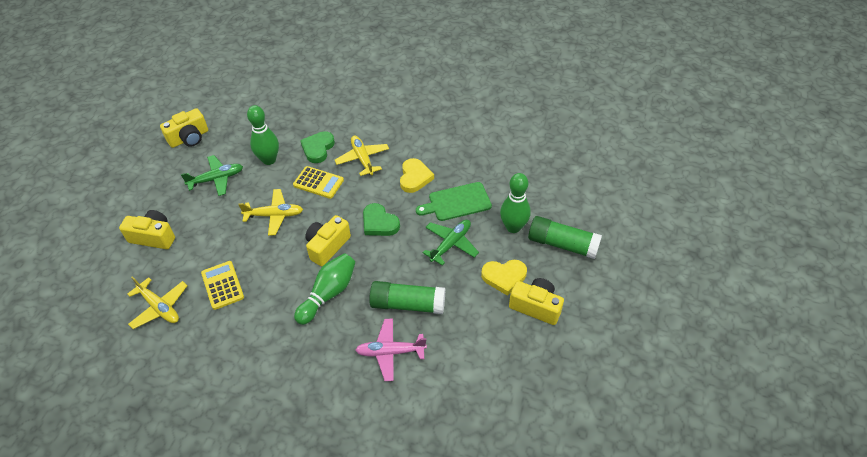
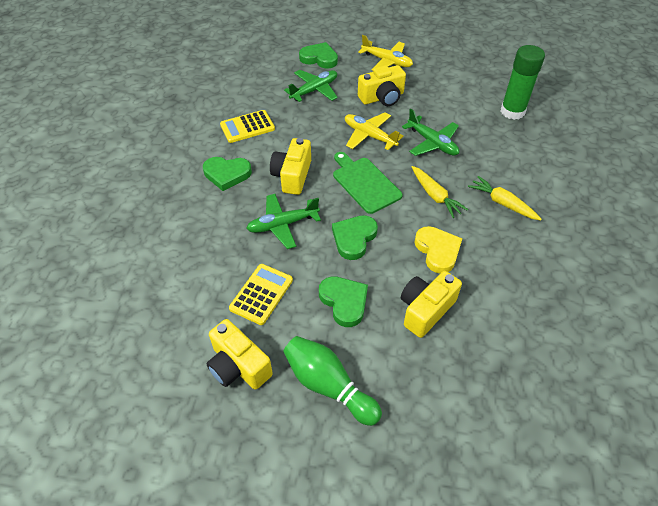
green bowling pin: [247,105,279,165] [294,253,355,325] [500,173,531,233] = 3 -> [283,336,382,426] = 1
green glue stick: [369,281,445,314] [528,216,602,259] = 2 -> [500,45,545,120] = 1
green heart: [300,131,335,163] [363,203,400,236] = 2 -> [203,157,252,191] [299,42,338,69] [319,276,368,327] [332,215,378,260] = 4
green plane: [181,155,243,196] [423,220,479,265] = 2 -> [246,194,321,249] [284,70,338,102] [402,109,459,156] = 3
pink plane: [356,318,427,381] = 1 -> none = 0
yellow carrot: none = 0 -> [412,166,468,218] [468,176,542,220] = 2
yellow heart: [400,158,434,193] [481,260,527,296] = 2 -> [415,226,462,273] = 1
yellow plane: [127,276,188,329] [238,189,303,236] [335,136,389,176] = 3 -> [345,113,403,150] [358,35,413,71] = 2

